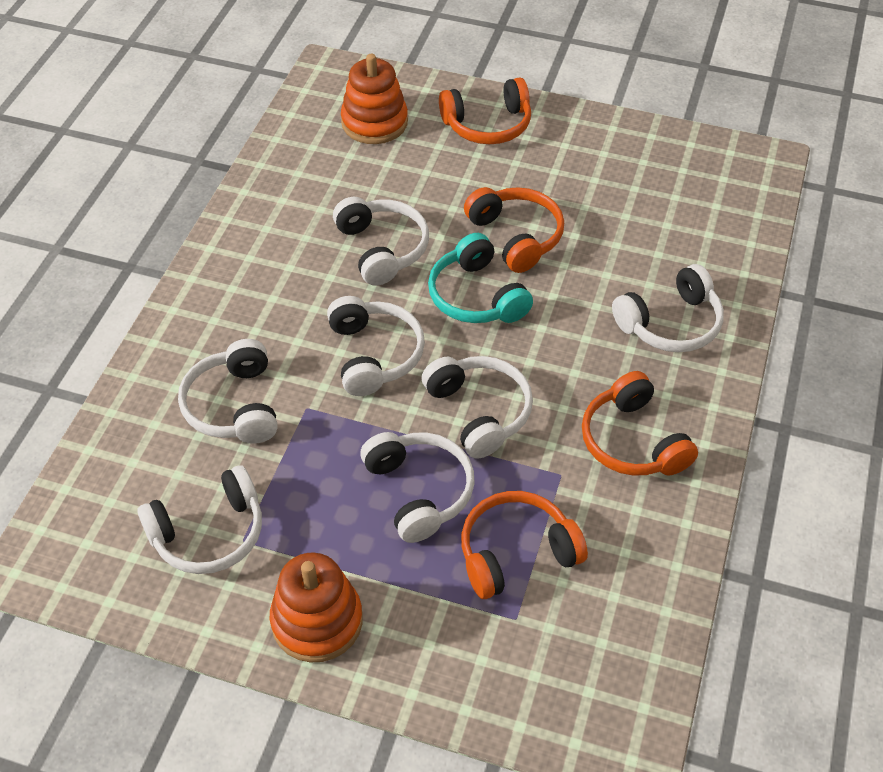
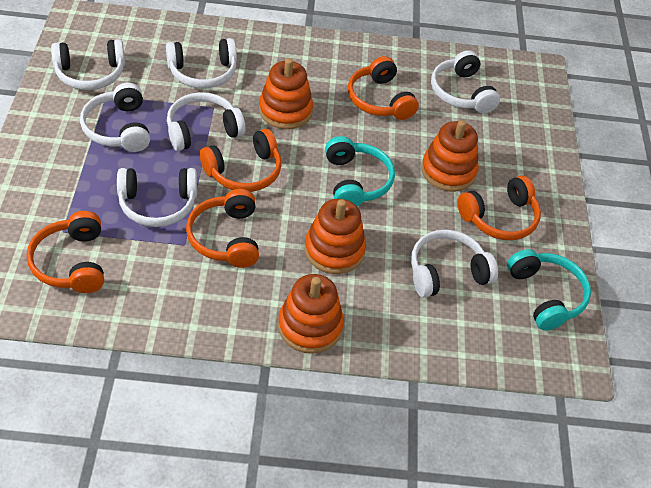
orange headphones: [439,78,531,144] [461,491,588,599] [464,187,564,273] [582,371,698,476] = 4 -> [27,211,104,293] [186,189,259,268] [200,129,282,192] [348,56,419,120] [457,176,541,240] = 5
orange stacking toy: [270,552,363,662] [341,54,408,144] = 2 -> [259,58,313,129] [278,274,344,354] [305,199,366,274] [421,120,479,192] = 4
turquoise headphones: [428,233,533,323] = 1 -> [325,136,395,206] [507,249,591,331] = 2

